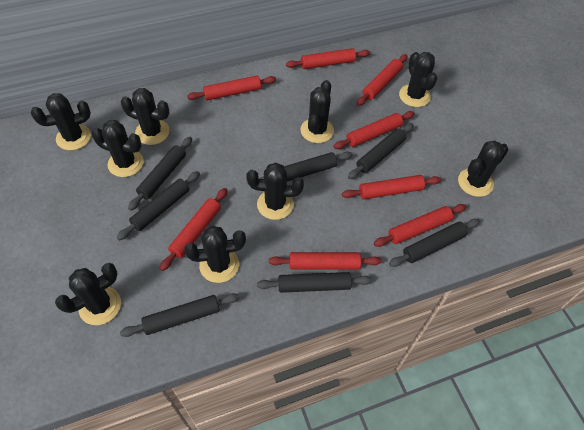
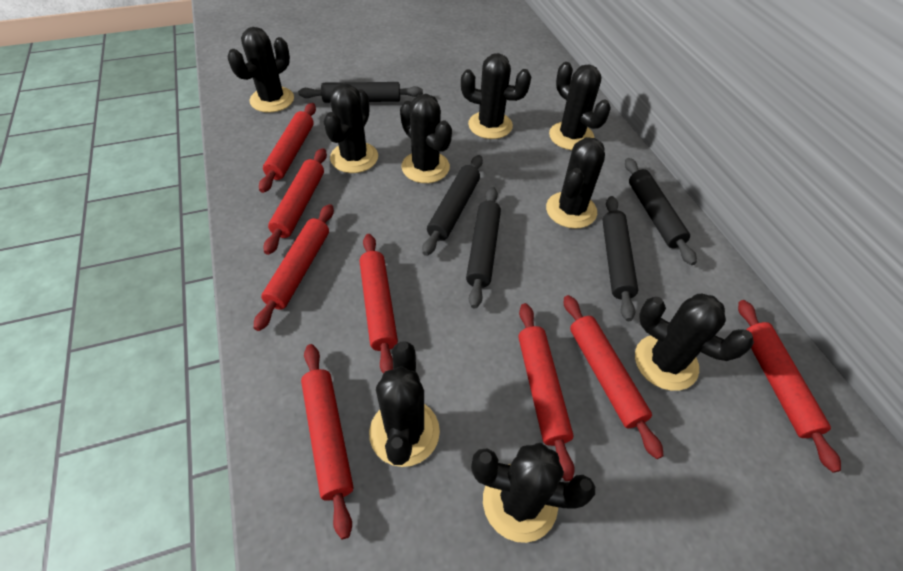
black rolling pin: [116,171,200,240] [120,293,239,337] [128,137,192,211] [257,272,372,293] [260,152,352,181] [348,123,414,179] [389,219,480,267] = 7 -> [298,82,423,103] [422,155,483,256] [466,187,501,308] [602,196,638,321] [625,158,697,265] = 5

